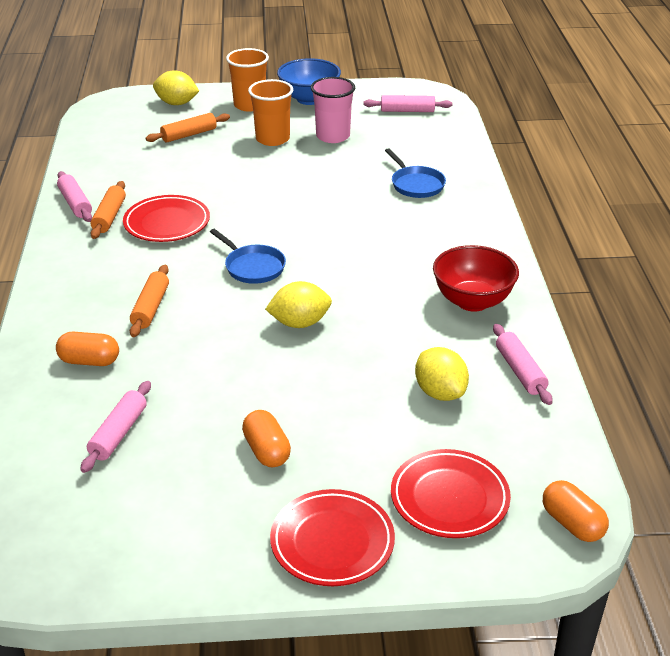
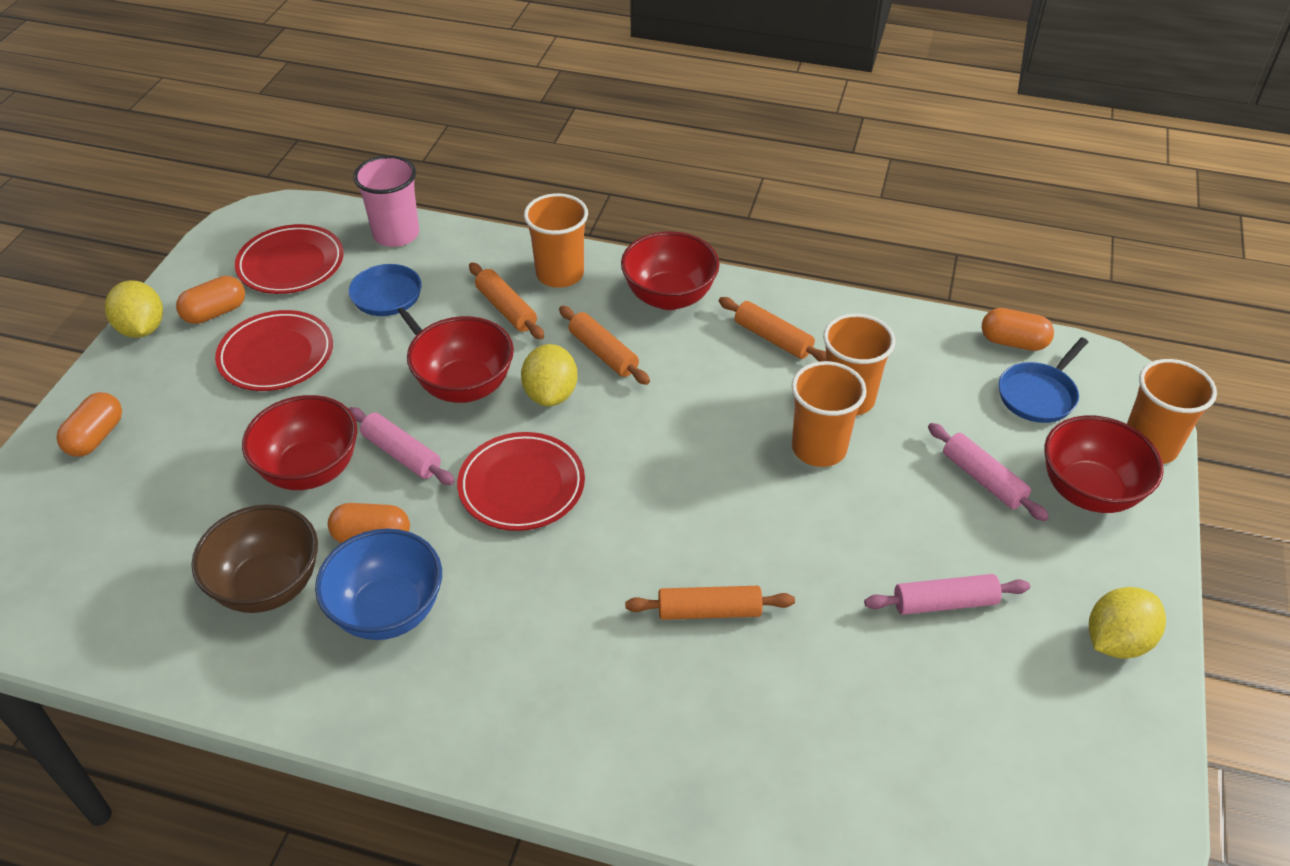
brown bowl: none = 0 -> [191,504,318,613] = 1
orange capsule: [56,332,119,366] [242,410,291,467] [543,480,609,542] = 3 -> [56,392,122,457] [176,276,245,324] [328,503,410,543] [982,308,1054,351] = 4
orange cup: [226,48,269,112] [248,79,293,146] = 2 -> [524,193,588,288] [791,361,867,467] [823,313,895,416] [1127,359,1217,464] = 4
orange rolling pin: [90,181,126,239] [130,265,169,337] [146,113,230,142] = 3 -> [469,263,544,340] [559,306,650,385] [625,586,795,620] [719,297,826,362] = 4
pink rolling pin: [57,171,92,222] [80,381,151,473] [364,95,453,112] [493,324,553,405] = 4 -> [349,407,455,485] [864,574,1030,615] [928,423,1049,521] = 3
red bowl: [433,245,519,312] = 1 -> [242,395,357,490] [407,316,514,403] [621,231,720,310] [1044,416,1164,513] = 4

